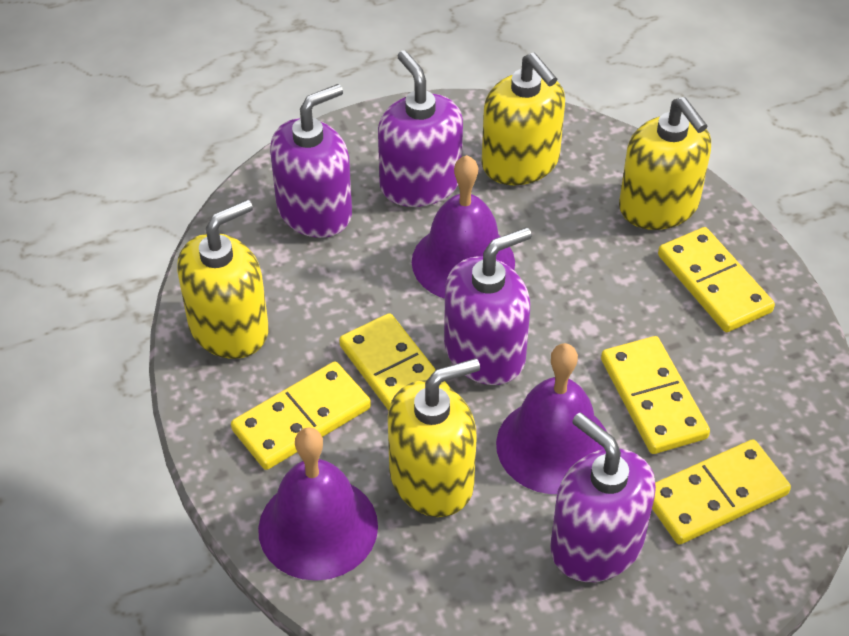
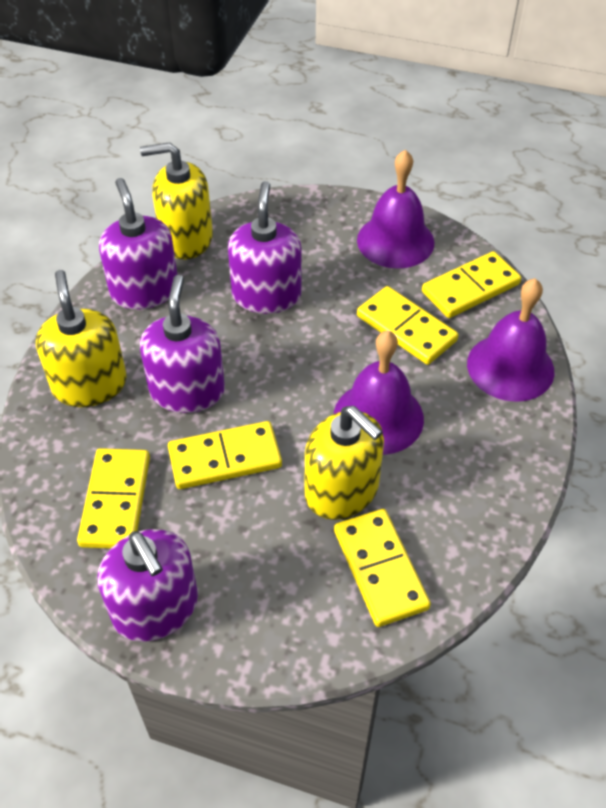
yellow soap dispenser: [177,200,269,359] [388,358,480,517] [482,53,565,185] [619,97,711,230] = 4 -> [36,270,127,407] [140,142,213,259] [305,406,384,520] = 3

